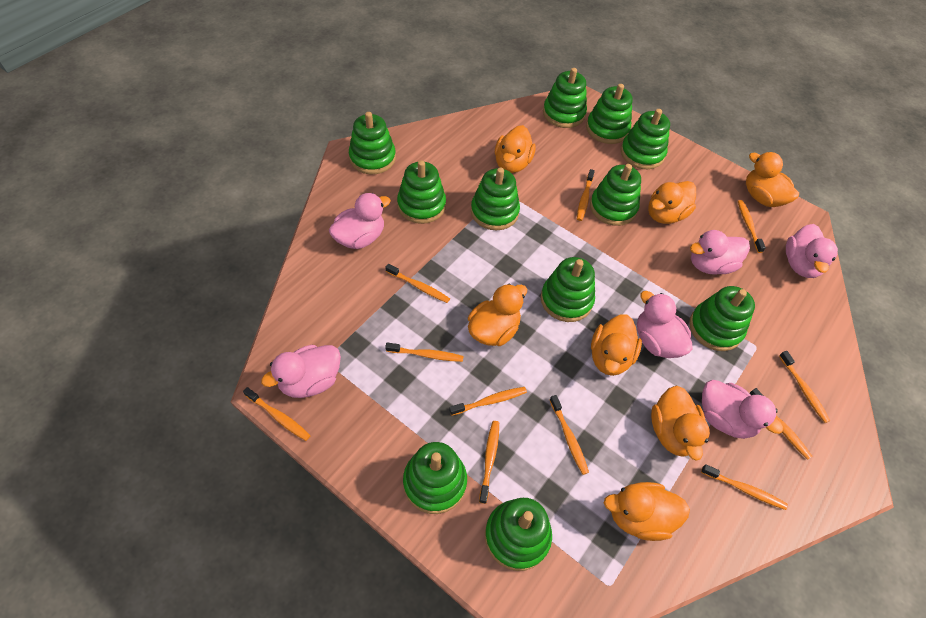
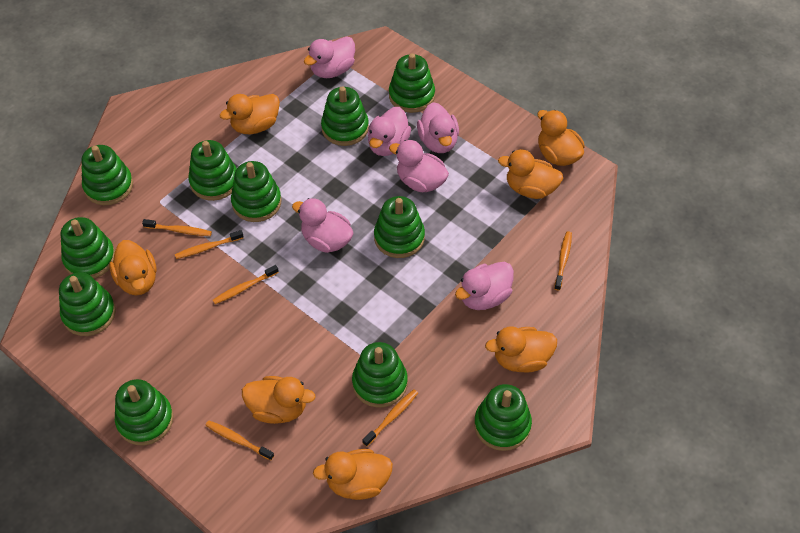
orange toothbrush: [243,387,311,441] [385,264,450,303] [385,343,463,362] [449,387,527,416] [479,421,499,504] [550,395,589,475] [577,169,595,221] [701,464,788,510] [738,200,766,253] [750,388,812,460] [779,351,830,423] = 11 -> [142,219,212,236] [175,230,244,259] [205,420,274,461] [213,265,279,304] [362,390,418,446] [554,231,572,291] = 6

